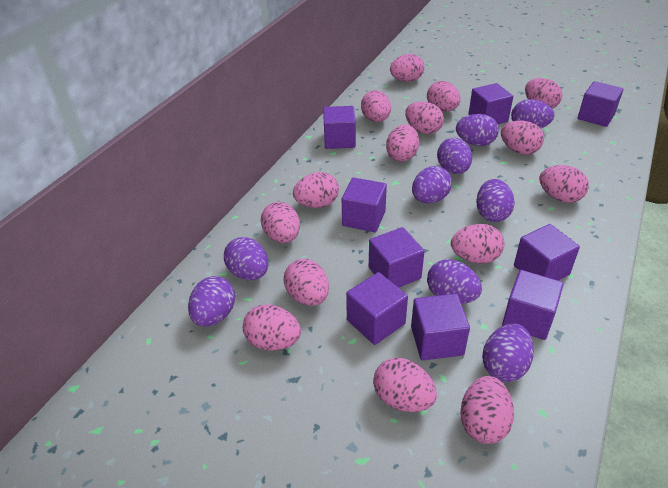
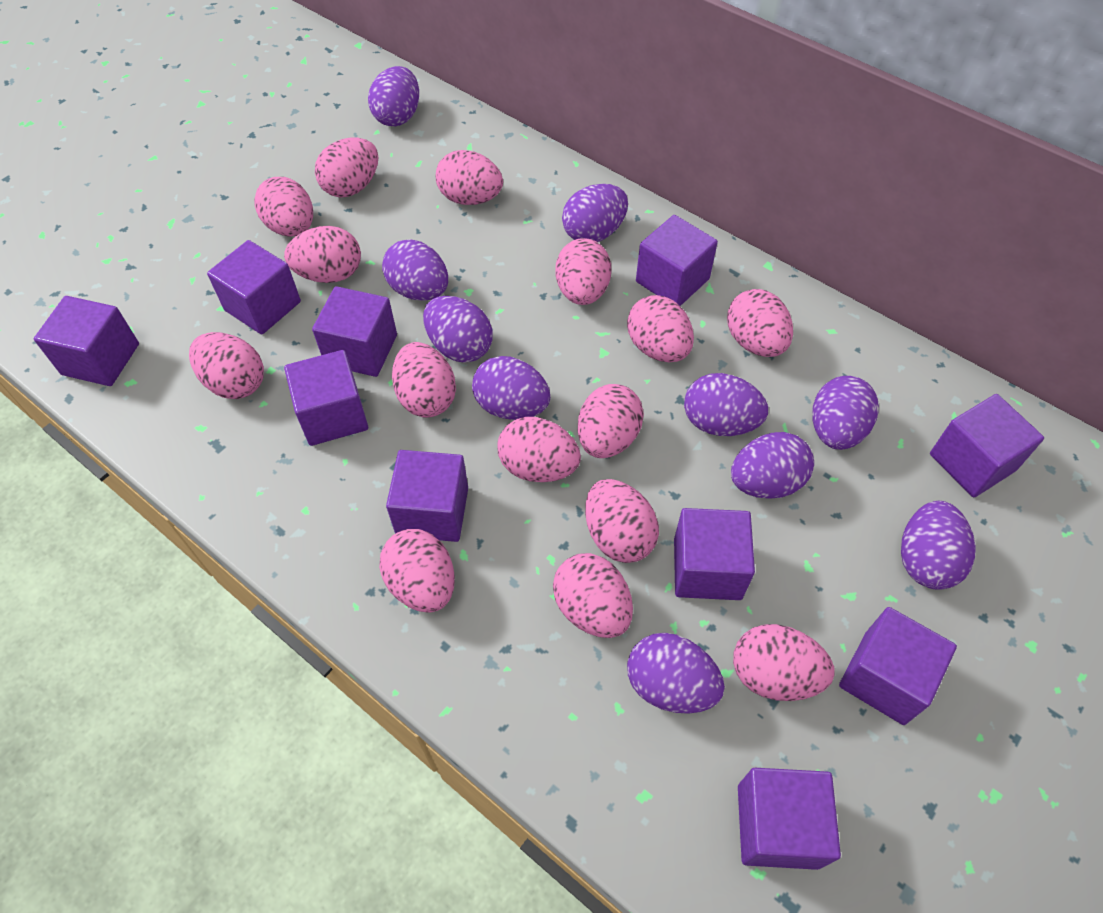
purple cube: [323,106,356,149] [342,177,387,232] [346,272,408,345] [369,227,424,288] [411,294,470,360] [469,83,513,124] [502,270,564,340] [514,224,580,281] [578,81,623,127] = 9 -> [34,296,139,386] [207,240,301,335] [284,350,368,446] [312,286,397,377] [386,450,468,542] [636,215,718,306] [674,508,755,600] [738,768,841,870] [839,607,957,725] [930,394,1044,497] = 10
purple egg: [188,276,235,326] [224,237,268,280] [412,166,452,203] [427,259,482,304] [437,138,472,174] [456,114,499,146] [476,179,515,222] [482,323,534,382] [511,99,554,129] = 9 -> [368,66,419,126] [382,239,448,301] [423,296,493,363] [472,356,550,420] [562,184,628,242] [627,633,725,714] [684,373,768,436] [731,432,814,498] [812,376,879,450] [901,501,976,590] = 10

